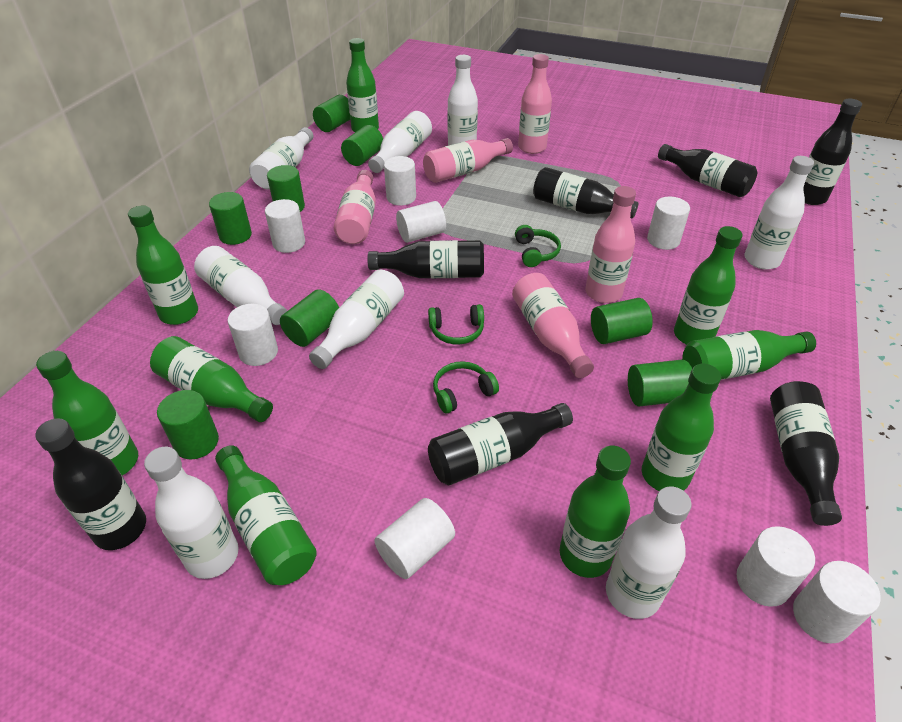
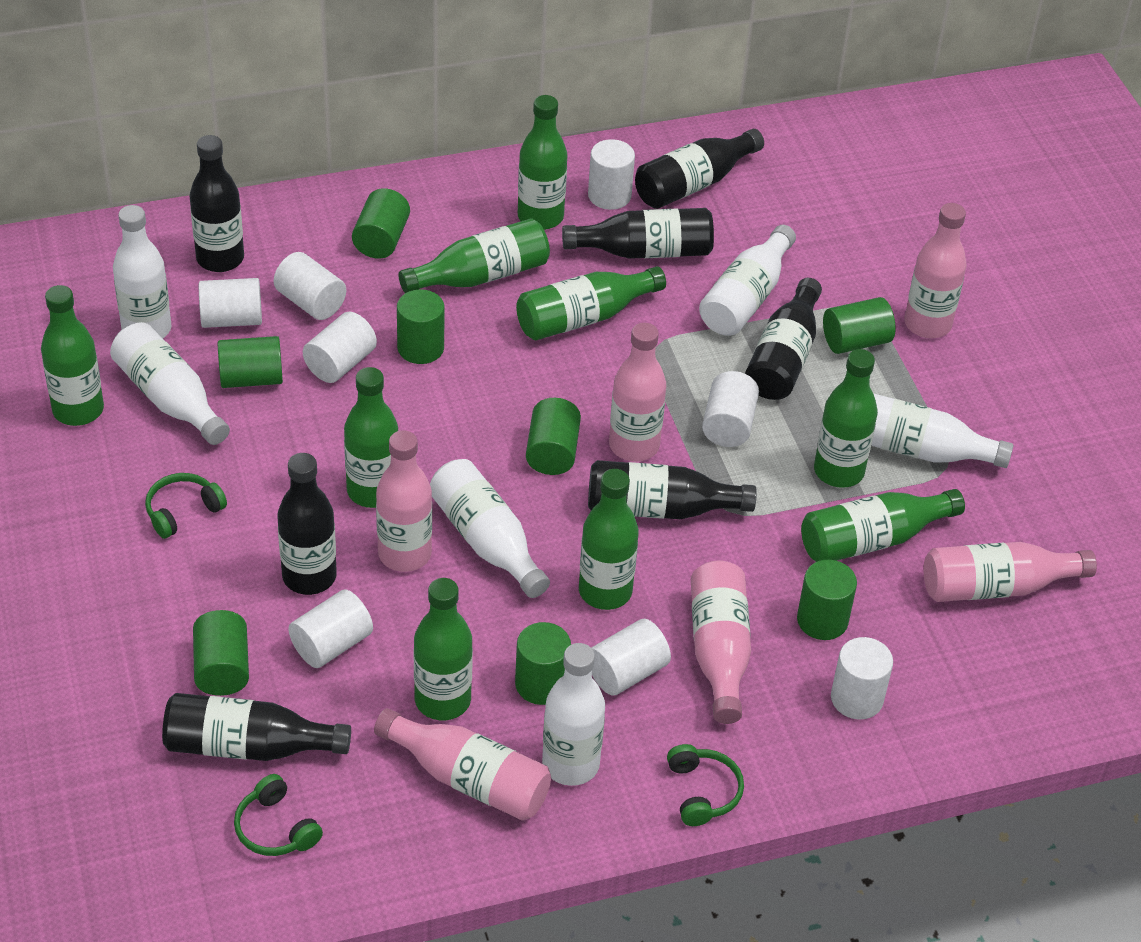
pink bottle: [334,170,376,244] [423,138,513,183] [512,273,594,378] [518,54,552,154] [585,186,636,303] = 5 -> [374,708,551,820] [376,430,432,572] [609,323,666,462] [691,561,751,724] [904,203,967,338] [924,542,1097,602] = 6
white bottle: [144,447,239,579] [194,246,287,325] [249,127,313,190] [309,270,404,369] [368,111,432,173] [447,55,478,146] [606,486,692,619] [744,156,814,270] = 8 -> [110,322,230,445] [113,205,171,338] [430,459,550,598] [542,643,605,786] [699,225,796,336] [871,393,1013,468] = 6

